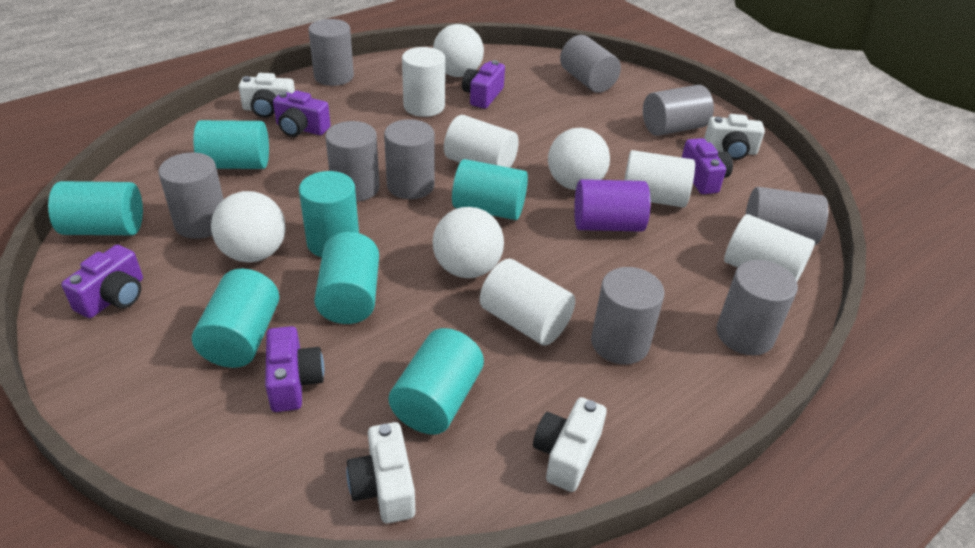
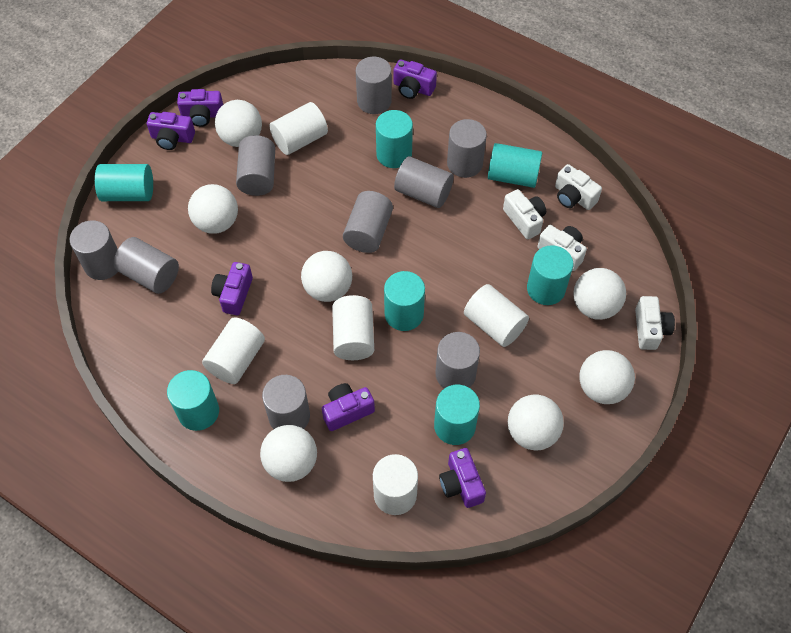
purple camera: [61,245,143,318] [265,326,324,412] [273,91,331,137] [462,60,505,109] [682,138,733,194] = 5 -> [147,112,195,150] [177,89,223,127] [211,262,253,315] [322,383,375,431] [394,59,437,99] [439,448,486,508] = 6
purple cylinder: [574,179,650,232] = 1 -> none = 0
white ball: [211,191,286,262] [432,207,504,278] [433,24,484,77] [548,128,610,190] = 4 -> [188,184,238,234] [215,100,262,147] [260,425,317,482] [301,251,352,302] [508,394,564,450] [573,268,626,320] [579,350,635,404] = 7

